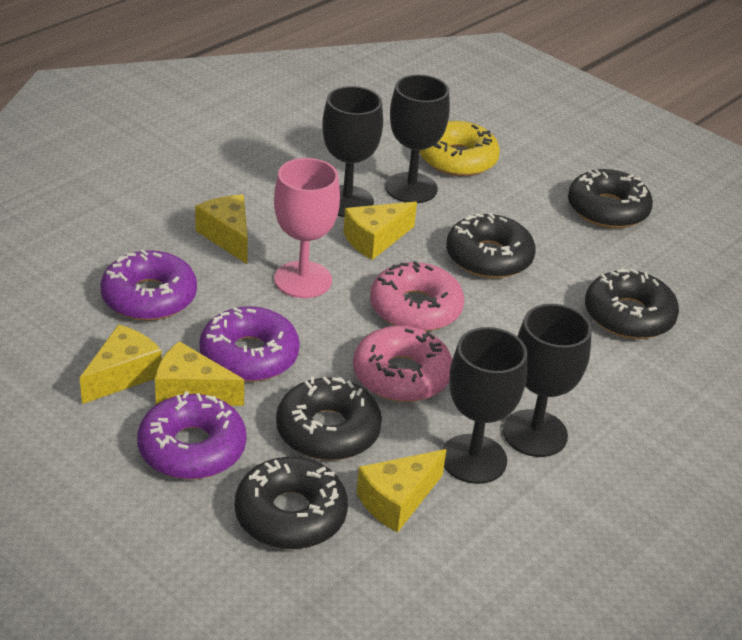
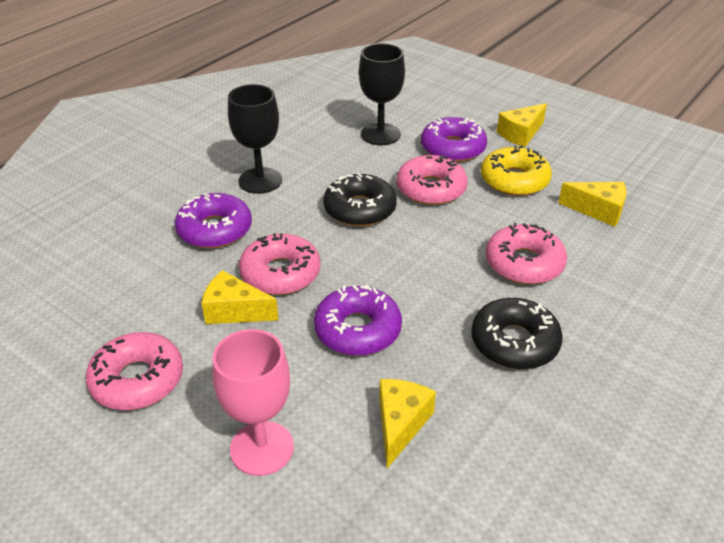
black donut: [235,457,348,549] [276,377,382,460] [446,213,536,278] [568,169,653,228] [585,268,679,339] = 5 -> [323,173,397,227] [471,298,563,369] = 2
black goblet: [322,86,383,217] [385,75,450,203] [442,327,527,484] [503,304,592,457] = 4 -> [228,84,282,194] [359,43,405,145] = 2
pink donut: [353,326,452,402] [370,261,464,331] = 2 -> [86,332,183,410] [239,233,320,295] [397,155,468,205] [486,223,567,284] = 4
yellow cheese: [80,324,162,404] [155,341,244,406] [195,195,248,264] [343,202,417,260] [356,449,446,533] = 5 -> [202,270,279,324] [379,379,436,468] [497,103,547,147] [558,182,627,227] = 4

